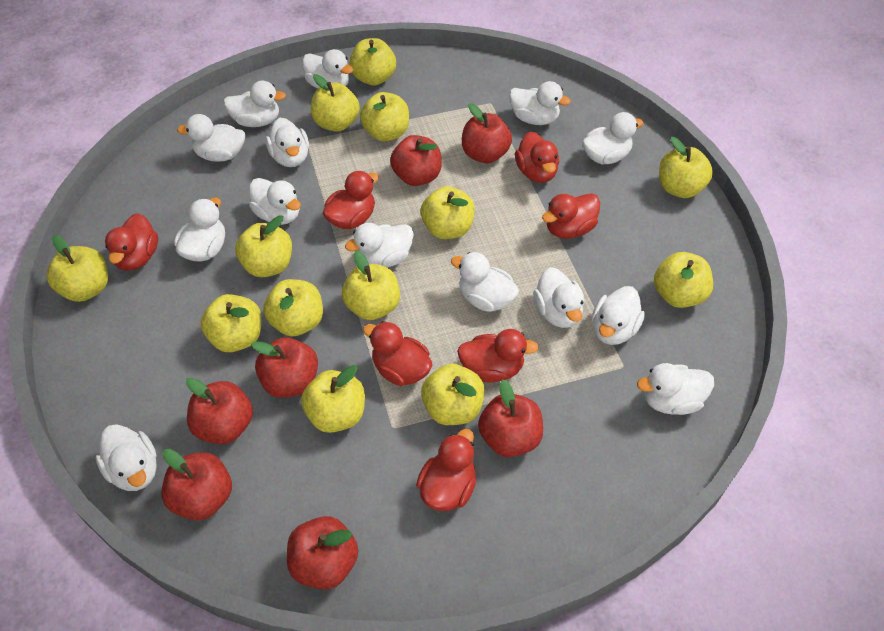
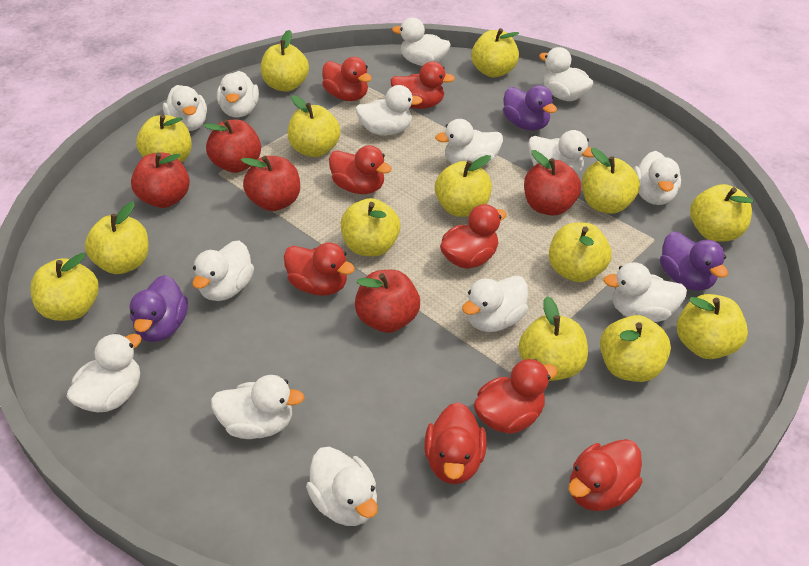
purple duck: none = 0 -> [130,275,188,342] [503,85,557,131] [660,231,728,291] = 3
red apple: [161,449,232,520] [186,378,253,444] [251,337,318,398] [287,516,358,589] [390,135,442,186] [462,103,512,163] [478,379,543,457] = 7 -> [131,152,190,208] [203,119,261,173] [241,156,300,211] [355,270,420,333] [524,150,581,216] = 5
red duck: [105,213,158,271] [323,171,379,229] [363,321,432,386] [416,429,476,511] [457,329,539,383] [515,132,559,183] [542,193,600,239] = 7 -> [284,242,355,296] [322,57,372,101] [329,145,392,194] [390,61,455,109] [424,402,487,484] [440,204,507,269] [474,359,558,434] [568,439,643,511] = 8
yellow apple: [47,235,108,302] [200,294,262,352] [235,215,292,277] [263,279,323,336] [301,365,365,433] [311,74,360,132] [342,251,400,320] [349,38,396,86] [360,92,409,141] [421,186,475,239] [421,364,485,425] [654,252,713,308] [659,137,713,198] = 13 -> [30,253,99,321] [85,202,148,274] [136,115,192,163] [261,30,309,92] [288,95,341,157] [341,198,400,256] [435,155,492,217] [471,28,519,77] [519,296,588,381] [549,223,612,282] [582,148,640,214] [600,315,671,382] [677,294,748,359] [690,184,754,242] = 14

